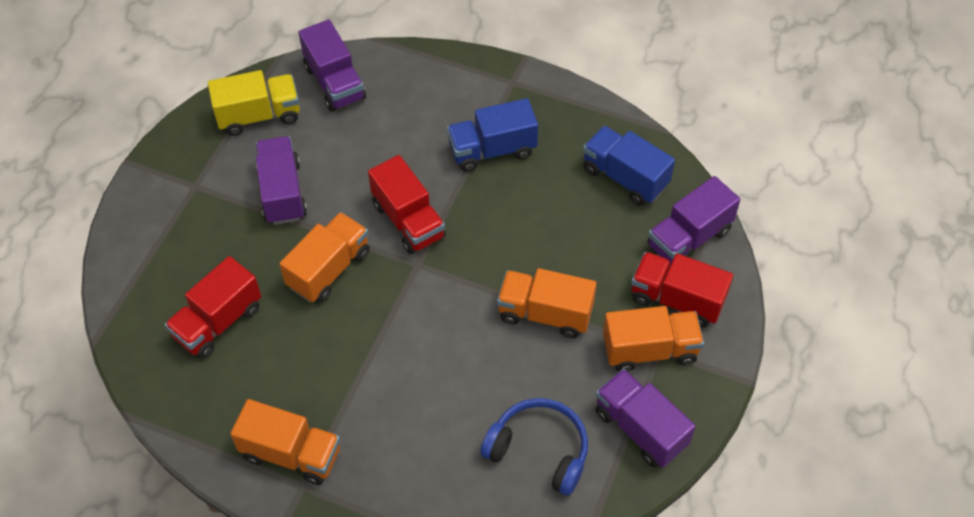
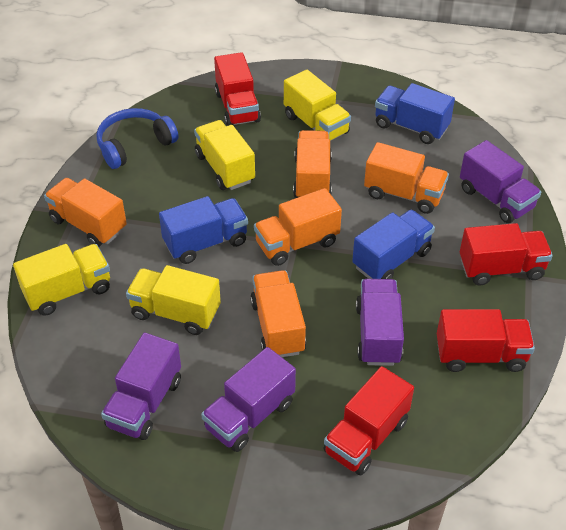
blue truck: [447,98,538,172] [583,126,675,206] = 2 -> [159,196,248,264] [352,210,435,279] [375,83,455,144] = 3
orange truck: [230,399,340,485] [280,212,370,303] [497,268,597,338] [603,306,704,372] = 4 -> [44,178,127,247] [250,270,306,357] [254,188,342,266] [293,130,332,198] [364,142,449,214] = 5
red truck: [165,256,261,359] [368,155,446,254] [631,252,733,327] = 3 -> [214,52,261,126] [323,366,414,475] [437,309,535,372] [460,223,553,285] = 4
yellow truck: [208,70,300,136] = 1 -> [13,244,110,316] [126,265,221,335] [194,120,255,190] [284,70,351,141] = 4

